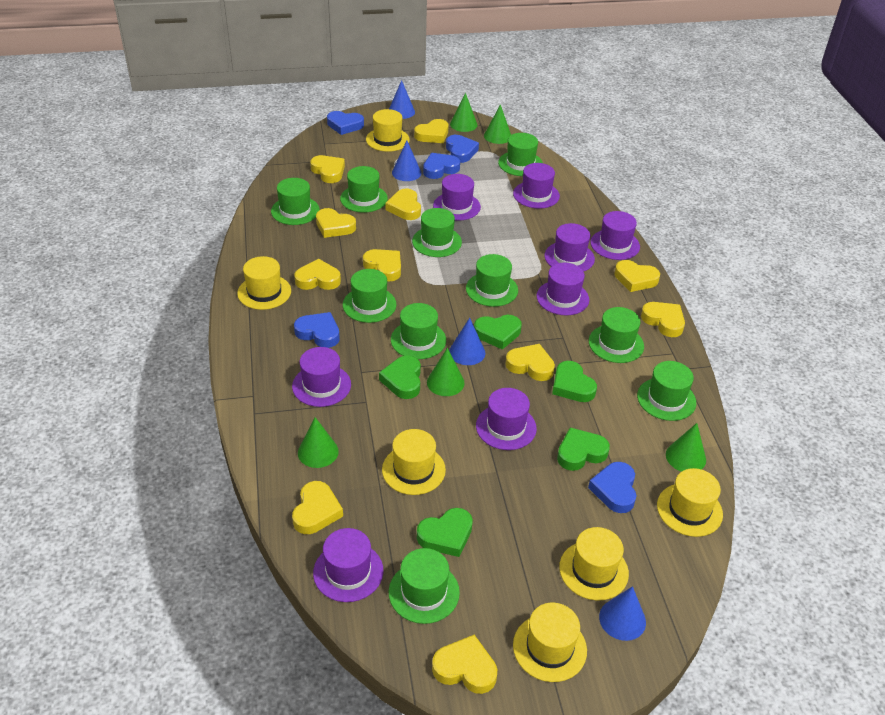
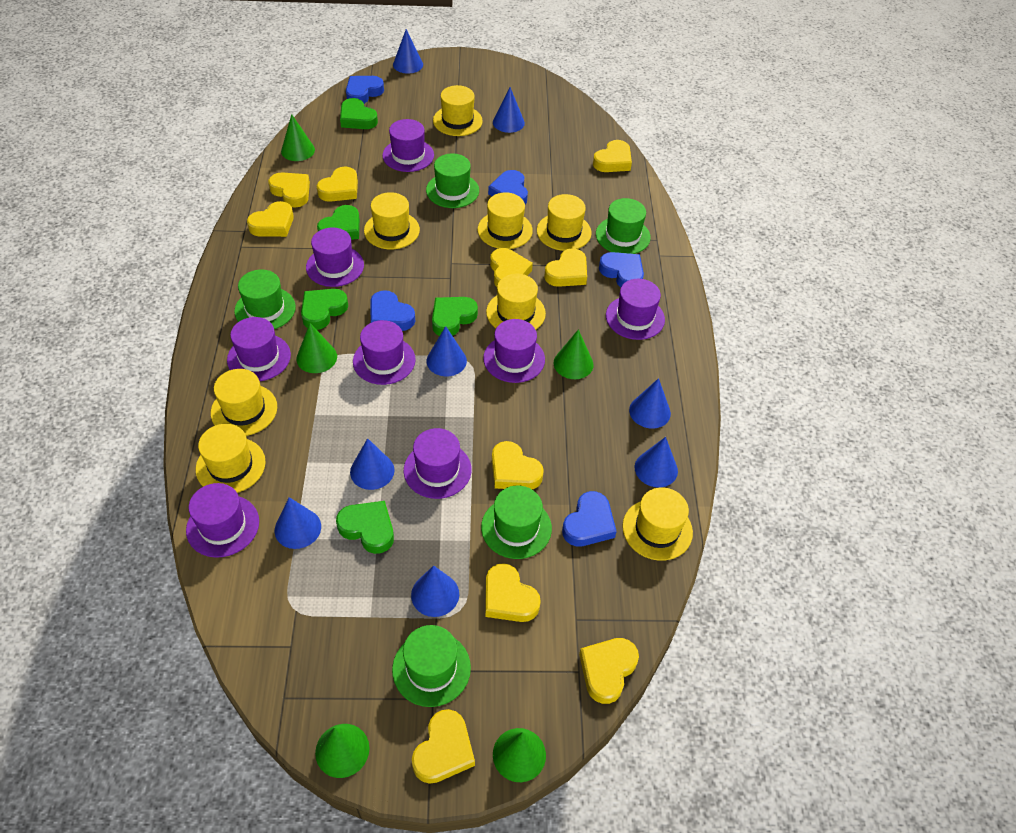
blue cone: [389,80,415,119] [392,141,421,181] [449,318,485,365] [599,586,646,641] = 4 -> [275,497,321,549] [350,438,395,490] [393,29,423,74] [411,565,459,617] [427,326,467,376] [493,87,525,133] [629,378,671,429] [635,437,678,487] = 8
green hat: [271,178,320,225] [340,166,388,213] [343,269,396,323] [389,548,460,624] [391,303,446,359] [412,208,462,257] [466,254,518,307] [498,133,543,176] [589,307,644,363] [637,361,696,421] = 10 -> [234,269,296,329] [392,625,471,707] [426,154,479,208] [481,486,552,559] [596,198,651,254] = 5
yellow hat: [237,256,291,310] [366,109,410,152] [382,429,446,495] [513,603,587,682] [559,527,629,601] [657,468,723,537] = 6 -> [195,424,266,493] [211,369,277,436] [364,192,420,249] [433,85,483,136] [478,192,533,249] [486,274,546,330] [537,194,592,251] [622,487,693,561] = 8
yellow heart: [292,481,343,534] [294,259,341,290] [310,155,345,183] [316,208,356,238] [363,249,401,282] [385,189,421,220] [414,119,449,143] [432,635,497,694] [505,344,555,381] [614,260,660,292] [641,302,685,337] = 11 -> [247,201,294,237] [268,172,310,208] [316,166,358,202] [412,709,475,784] [485,563,541,622] [490,248,533,287] [492,441,544,489] [544,248,587,287] [579,638,639,704] [593,140,632,172] = 10

